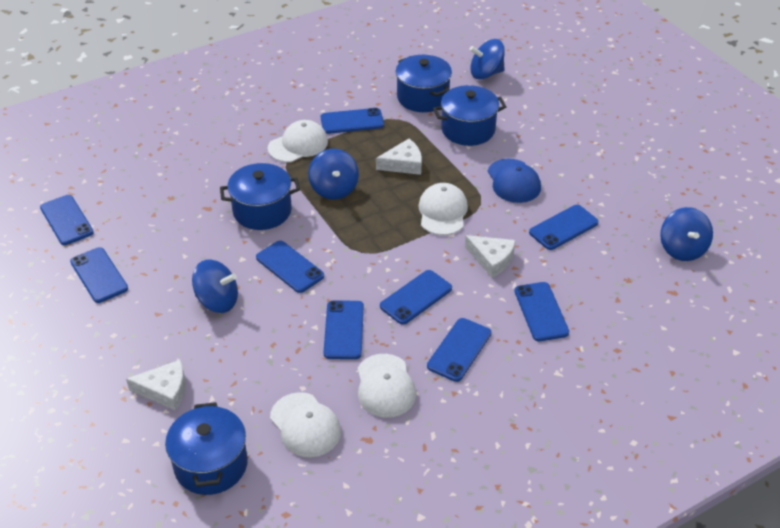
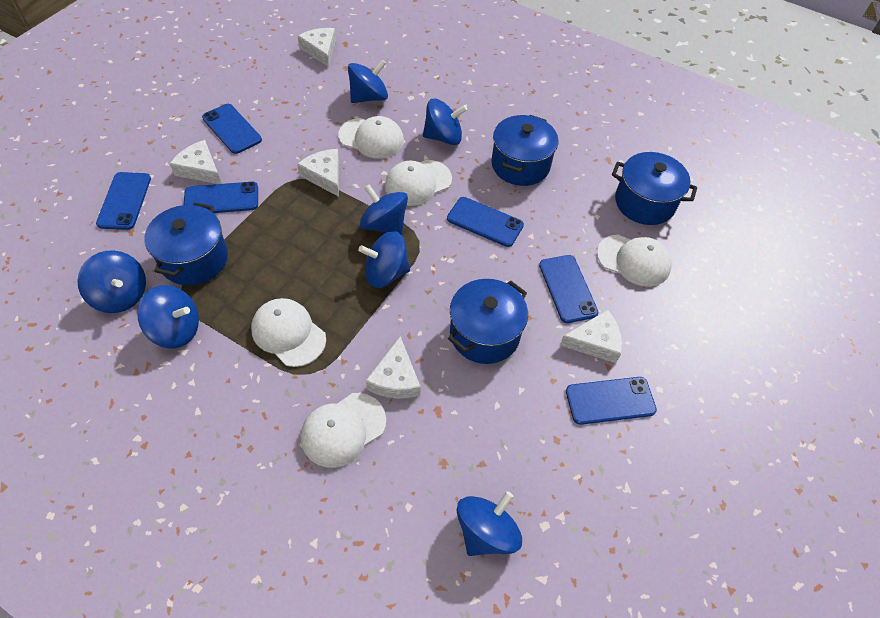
blue cap: [488,159,541,203] = 1 -> none = 0
blue phone: [40,195,94,245] [70,247,128,303] [256,241,324,293] [321,108,384,134] [323,300,364,359] [380,270,452,325] [427,318,492,382] [514,282,569,341] [529,205,599,250] = 9 -> [96,172,151,230] [184,182,258,213] [202,104,262,154] [447,197,524,247] [539,255,598,323] [566,377,657,425] = 6
blue spinning top: [192,259,238,313] [308,149,359,200] [469,39,505,80] [660,207,713,261] = 4 -> [77,250,146,313] [137,285,199,349] [348,60,388,103] [359,231,410,288] [360,184,408,235] [423,99,467,145] [456,491,522,556] = 7
white cap: [268,120,328,162] [270,392,341,457] [358,354,416,418] [418,183,468,235] = 4 -> [251,298,326,367] [301,393,386,468] [338,116,404,159] [385,160,452,206] [597,235,672,287] = 5
white cheese: [126,360,186,411] [376,139,422,175] [465,235,515,278] = 3 -> [170,140,221,184] [297,149,339,197] [298,28,336,67] [366,336,421,399] [560,310,622,363] = 5

